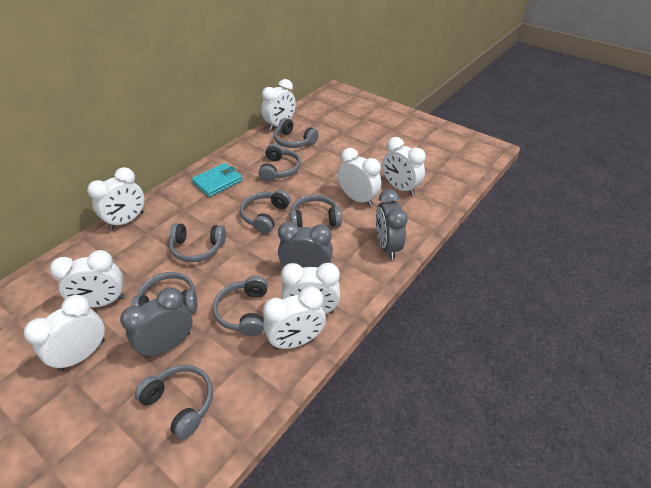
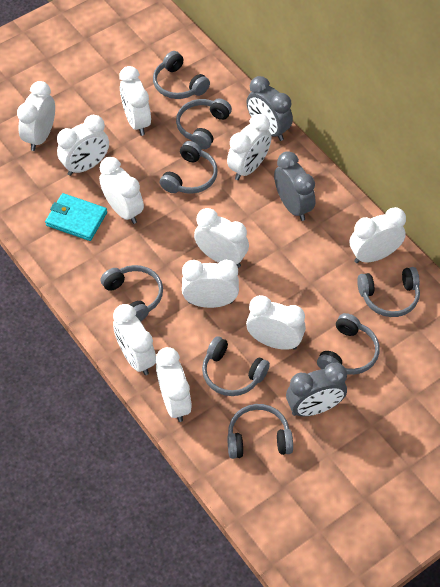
white clock: [24,295,105,371] [50,250,125,308] [87,167,144,230] [261,79,296,131] [263,286,326,350] [281,263,340,314] [338,148,381,206] [382,137,426,195] = 8 -> [17,81,55,151] [57,115,109,176] [99,157,144,224] [113,304,156,375] [119,66,151,136] [156,347,192,422] [182,260,239,308] [194,208,249,268] [227,114,272,180] [246,295,306,350] [350,207,406,263] = 11

